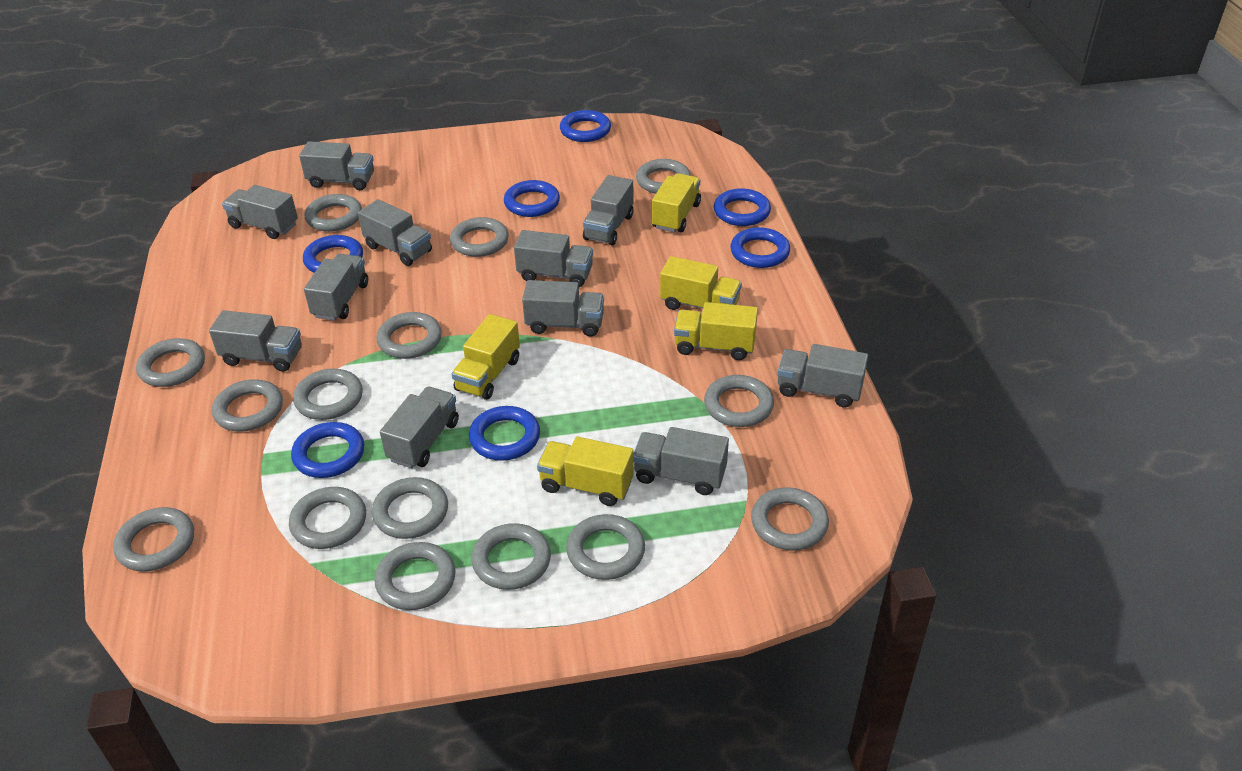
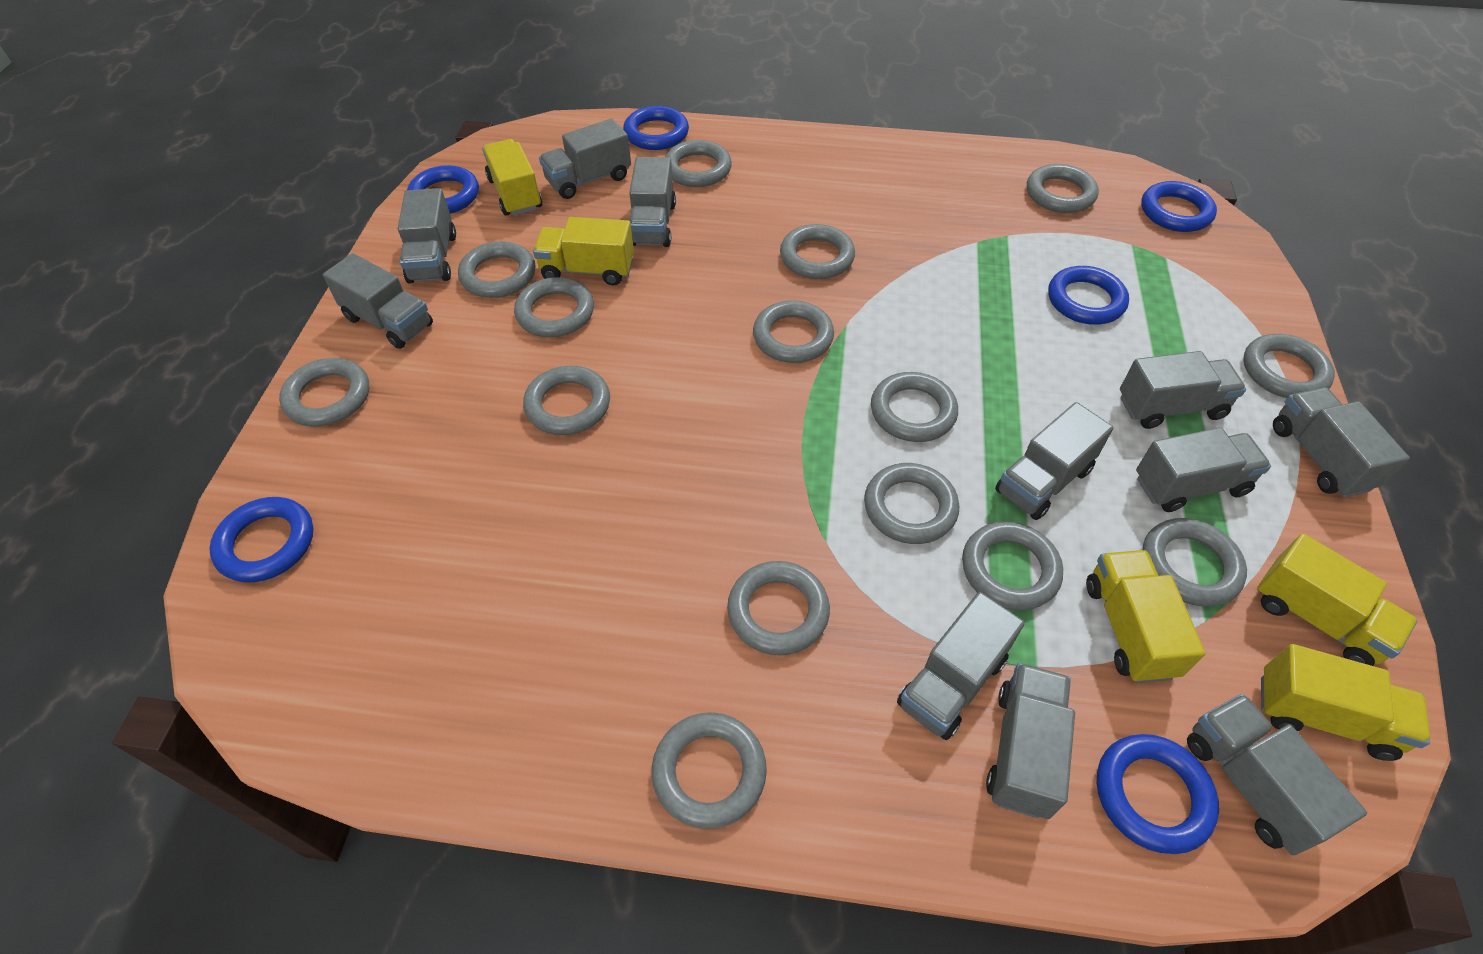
blue ring: [291,422,364,478] [303,235,363,273] [469,406,540,461] [504,180,560,217] [560,110,611,142] [714,188,771,226] [730,227,790,268] = 7 -> [209,497,313,583] [407,165,479,214] [623,106,689,150] [1048,266,1129,325] [1097,734,1219,854] [1141,181,1217,232] = 6

